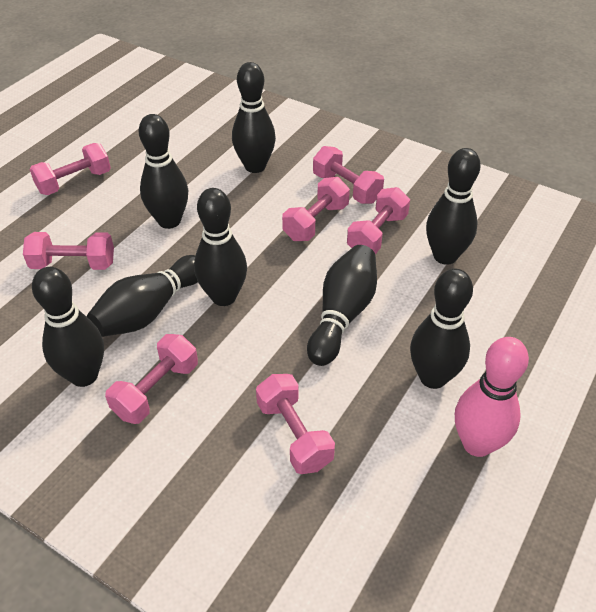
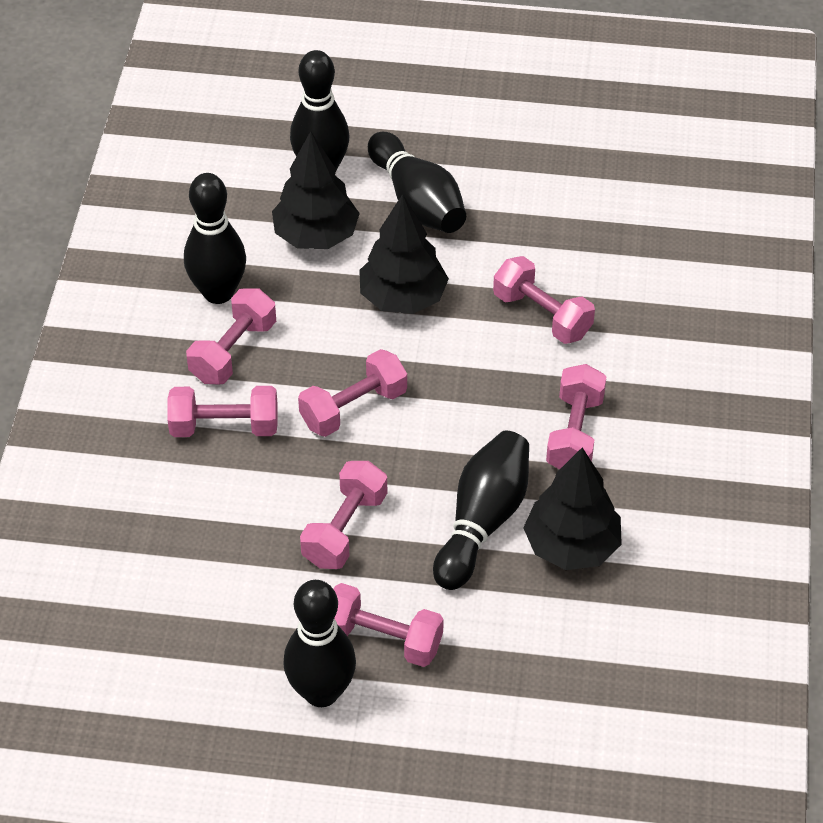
black bowling pin: [32,267,104,387] [87,255,198,337] [139,114,188,229] [194,188,247,306] [232,62,276,173] [307,245,377,366] [410,269,473,389] [426,148,481,265] = 8 -> [184,173,246,304] [283,580,356,707] [290,50,349,171] [368,132,466,233] [433,430,529,590] = 5
black tree: none = 0 -> [272,131,360,249] [359,194,449,314] [523,448,622,570] = 3
pink bowling pin: [455,337,529,457] = 1 -> none = 0

